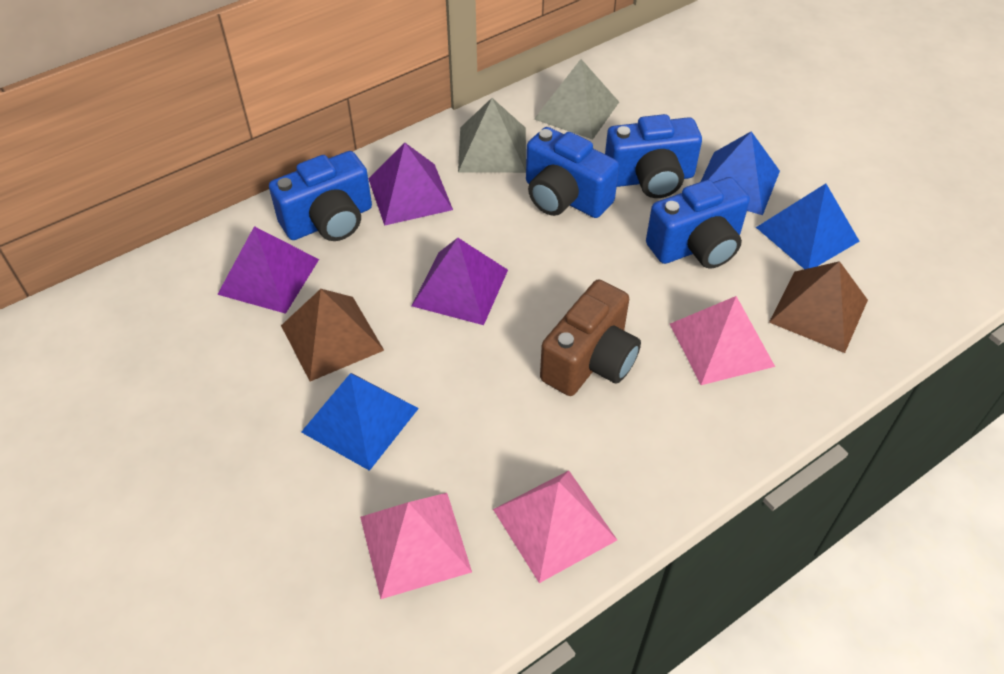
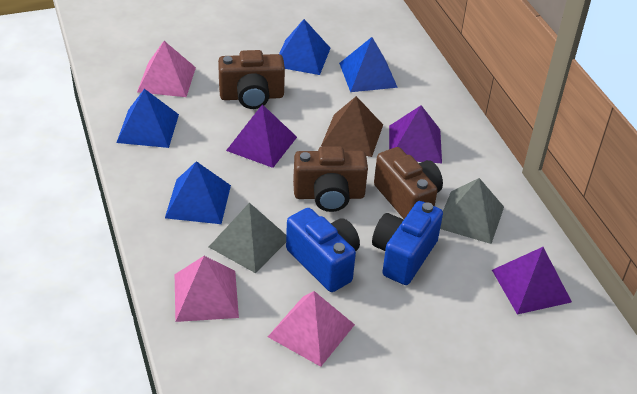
blue camera: [269,151,372,241] [526,127,619,218] [605,114,702,198] [646,177,750,269] = 4 -> [286,208,360,292] [372,201,443,285] = 2
blue pyramid: [301,373,419,471] [701,131,780,215] [756,184,860,269] = 3 -> [116,89,179,148] [165,161,231,224] [279,19,330,75] [339,37,398,92] = 4
brown camera: [540,279,641,396] = 1 -> [218,50,285,109] [293,146,368,212] [374,147,443,219] = 3
brown pyramid: [281,289,384,381] [769,261,868,353] = 2 -> [321,96,383,157] = 1

